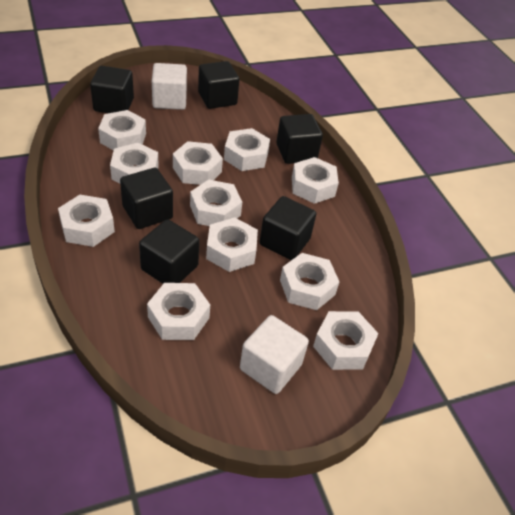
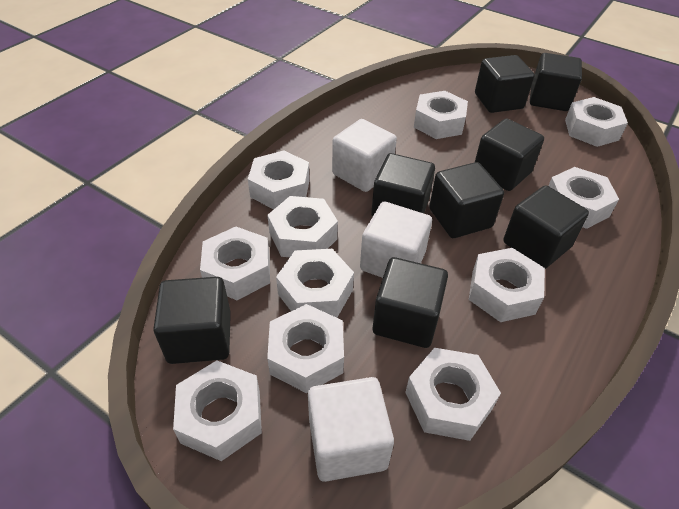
black cube: [90,66,134,113] [120,168,173,229] [139,219,199,284] [198,61,239,109] [260,196,316,260] [276,114,323,164] = 6 -> [153,277,231,364] [371,153,435,217] [373,257,448,348] [429,162,504,238] [475,55,535,113] [475,119,544,191] [503,185,589,269] [530,53,582,111] = 8
white cube: [152,63,187,110] [240,315,309,394] = 2 -> [308,377,394,482] [332,119,397,192] [360,202,432,278] = 3

